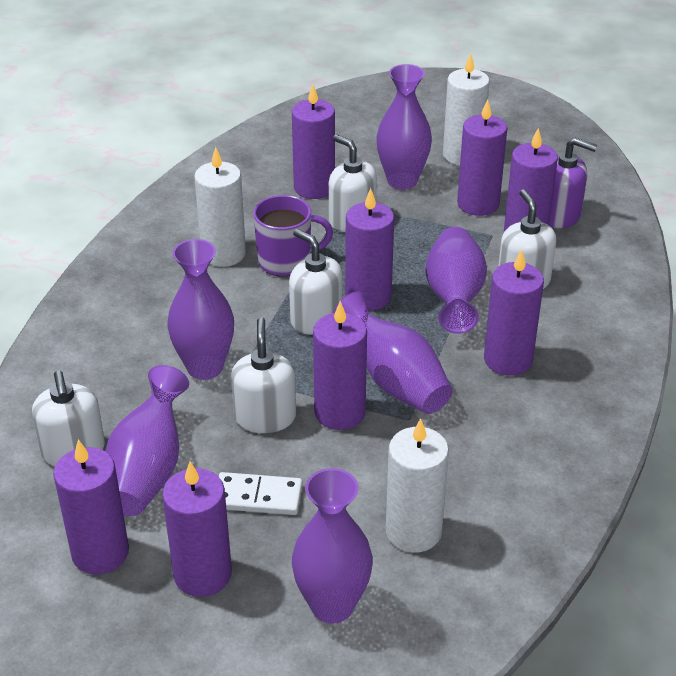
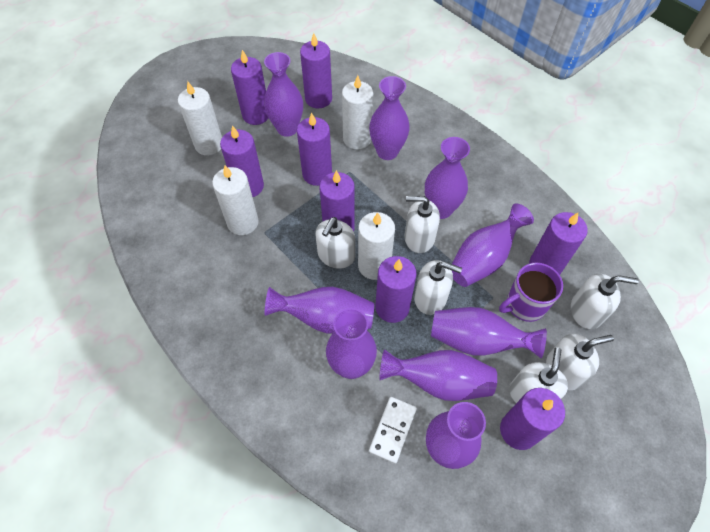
purple soap dispenser: [549,138,597,228] = 1 -> none = 0
purple vase: [105,365,189,516] [167,239,234,380] [292,468,373,624] [333,292,452,414] [377,64,432,190] [425,227,487,334] = 6 -> [264,52,303,137] [265,287,374,334] [326,308,377,379] [369,76,410,160] [380,349,497,401] [425,137,470,219] [426,402,486,469] [431,307,547,358] [452,203,534,287] = 9
white candle: [194,147,246,267] [386,418,449,553] [443,53,490,165] = 3 -> [178,82,222,156] [212,165,259,235] [342,75,373,150] [358,212,395,280] = 4
white soap dispenser: [32,371,105,466] [231,318,296,433] [289,229,343,334] [329,134,377,232] [498,189,556,289] = 5 -> [315,217,355,269] [405,196,440,253] [414,260,462,315] [509,347,568,403] [546,334,614,390] [571,274,639,329] = 6

